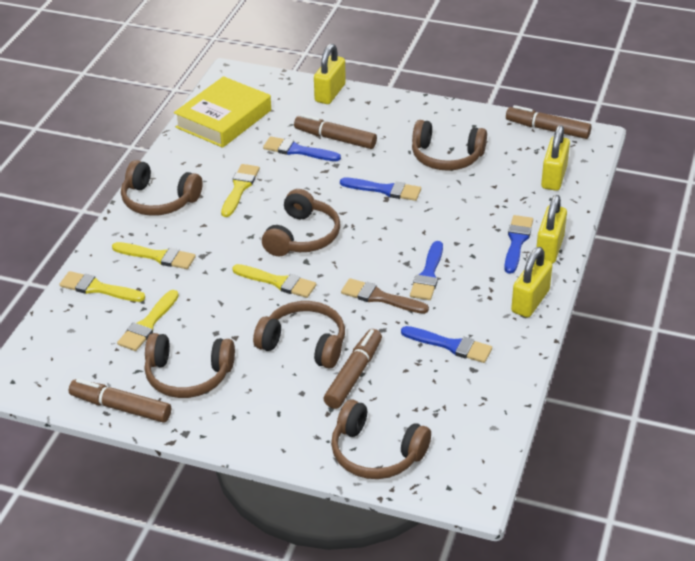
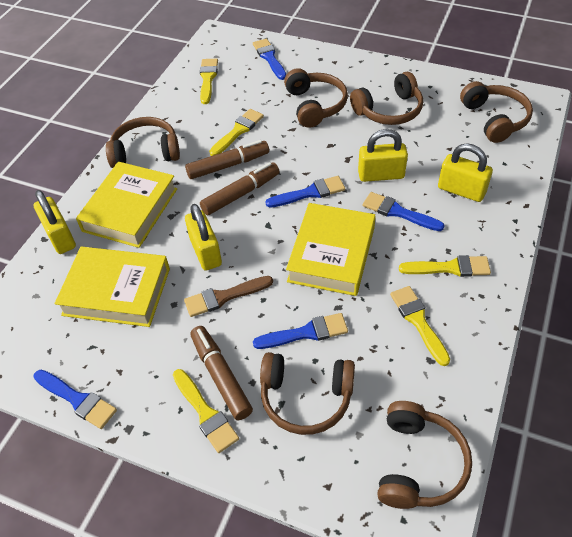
brown marker: [69,379,171,423] [294,114,377,149] [324,329,382,409] [506,105,592,139] = 4 -> [185,140,269,179] [190,326,253,420] [200,162,280,215] = 3
yellow book: [174,76,271,148] = 1 -> [54,247,170,327] [76,162,177,248] [286,203,376,296] = 3

